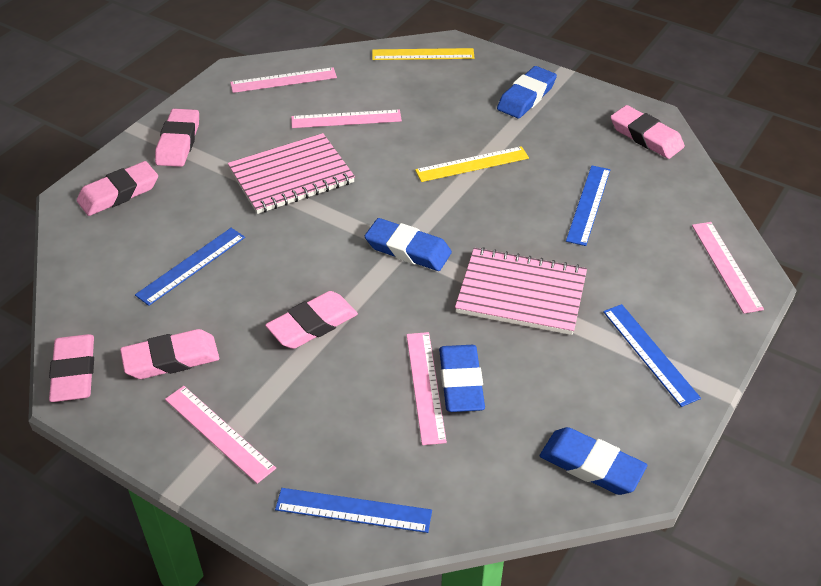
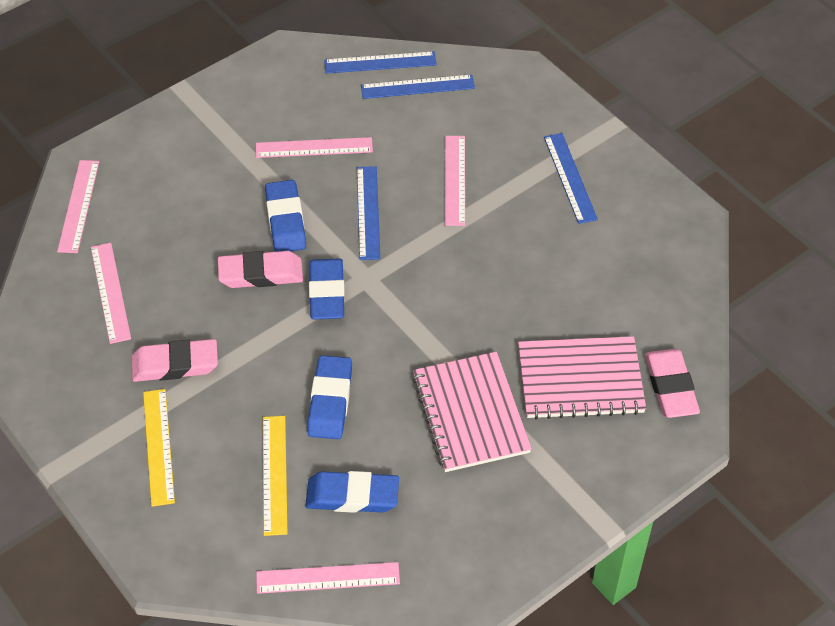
pink eraser: [49,334,94,402] [77,161,158,216] [120,329,219,379] [155,109,199,167] [265,291,358,349] [611,105,685,159] = 6 -> [132,339,218,382] [218,251,303,288] [645,349,700,418] = 3

